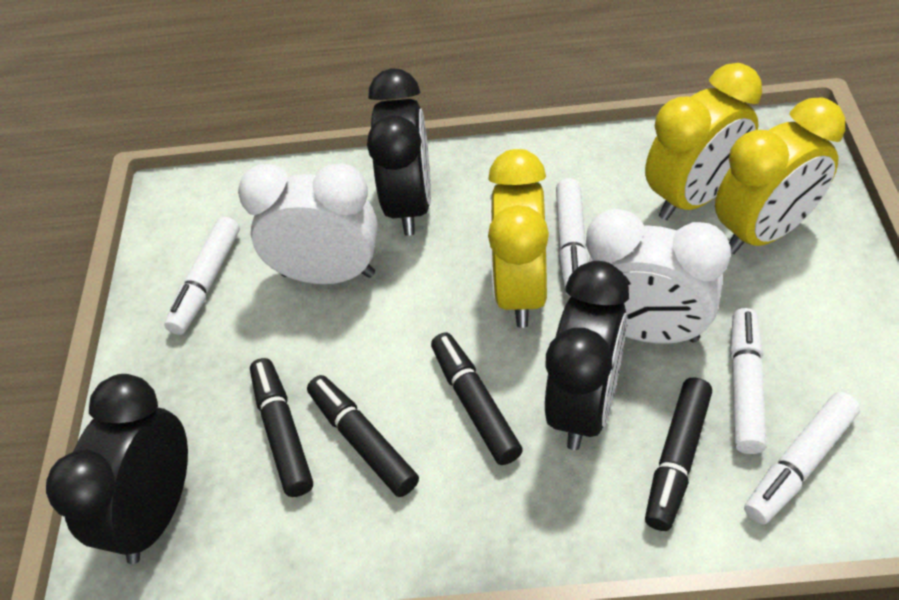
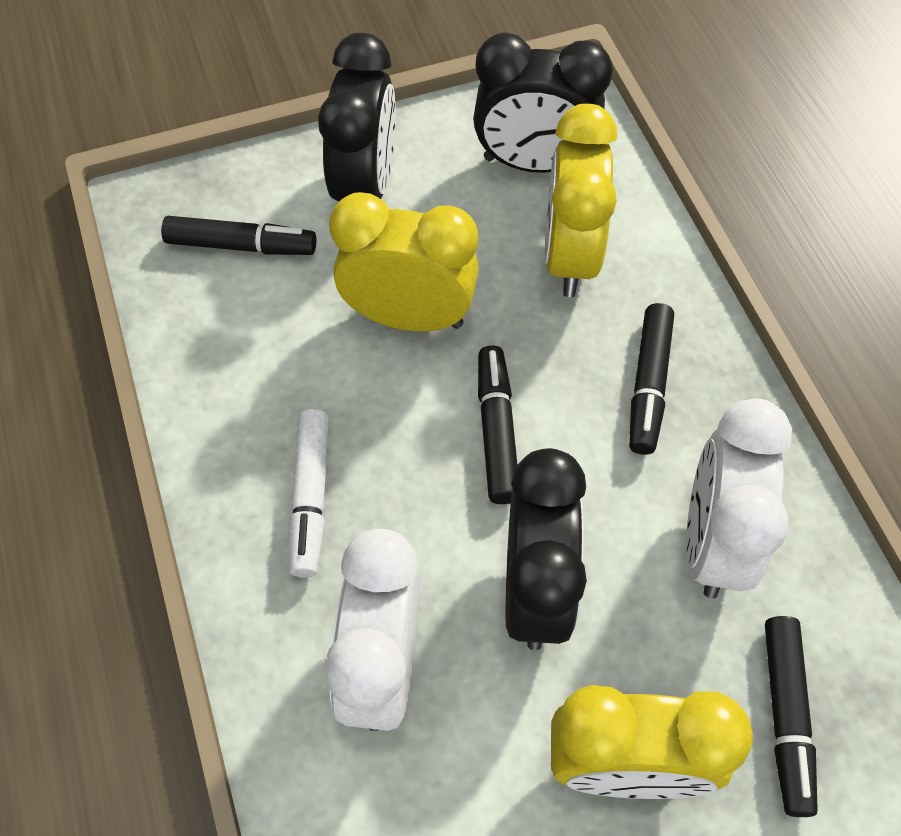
white marker: [164,217,240,335] [556,178,588,296] [730,308,767,454] [744,392,860,524] = 4 -> [289,409,329,578] = 1

